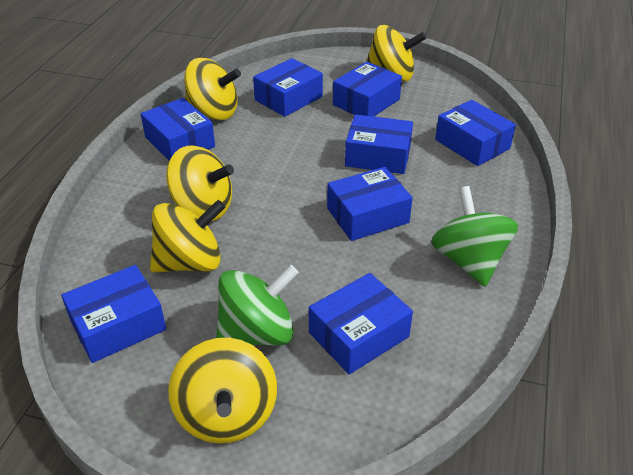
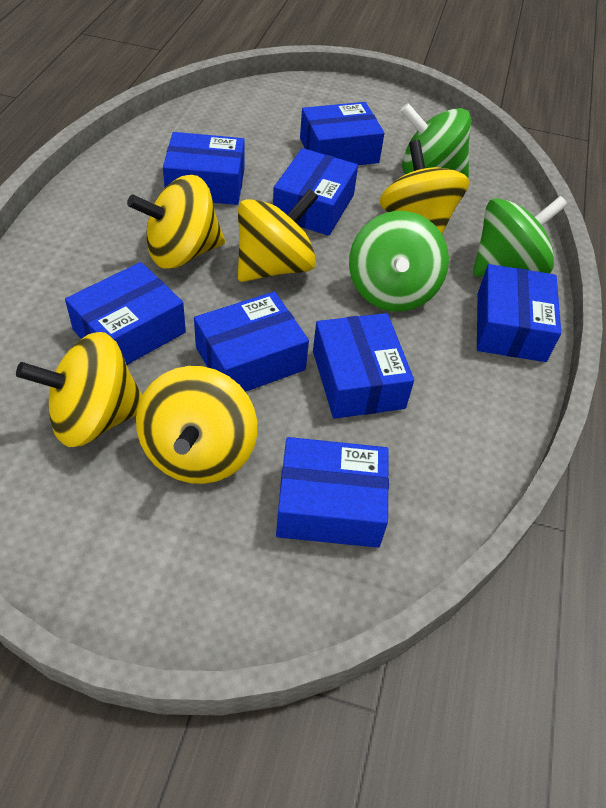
green spinning top: [216,265,299,345] [431,186,518,287] = 2 -> [349,211,449,312] [400,103,471,178] [473,196,568,276] = 3

